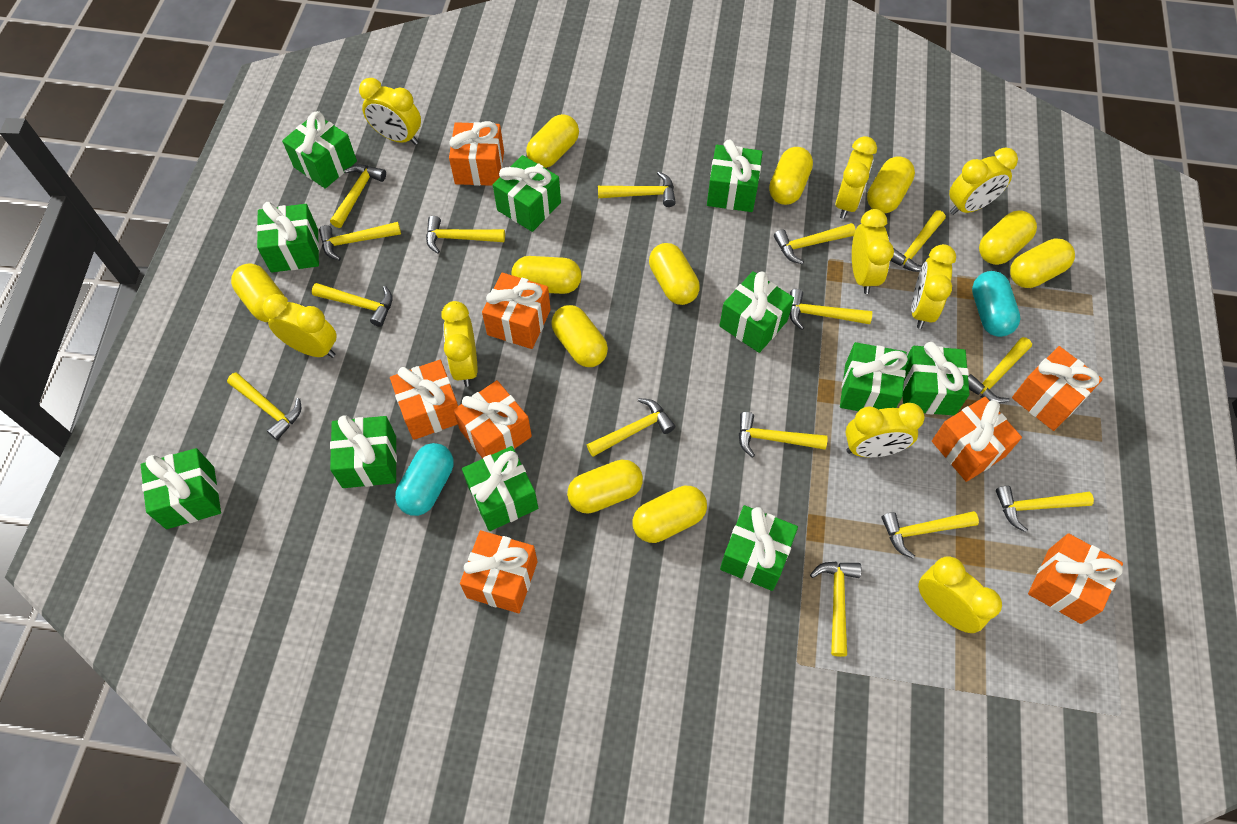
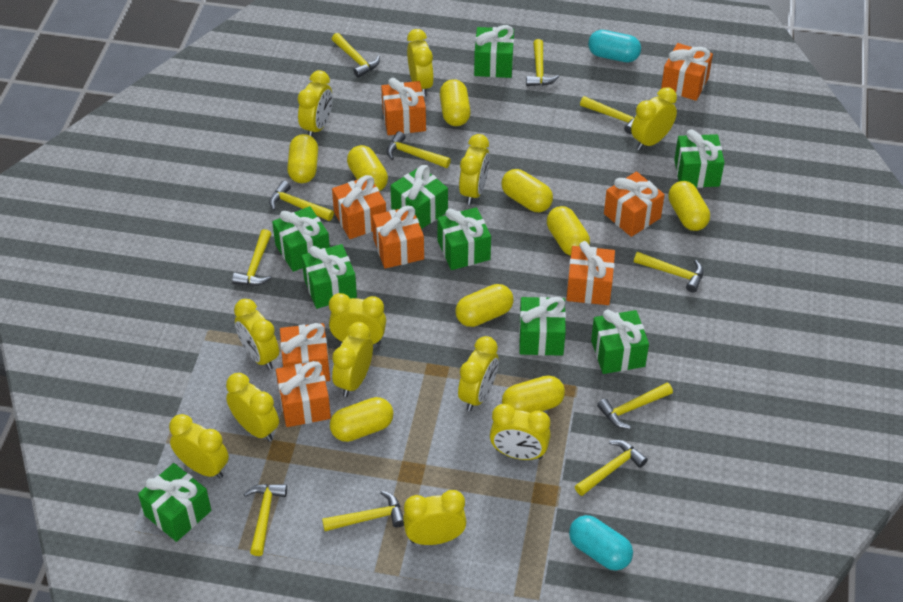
green gift: [141,448,221,529] [257,202,319,273] [282,111,357,189] [330,415,397,488] [462,446,538,531] [493,155,561,232] [707,139,763,212] [719,271,794,353] [720,505,798,591] [840,342,908,411] [903,342,970,416] = 11 -> [138,463,211,542] [272,206,330,272] [301,244,357,309] [390,165,448,229] [437,207,491,270] [474,25,514,78] [519,297,566,356] [591,310,649,374] [674,129,725,188] = 9
yellow capsule: [231,263,284,322] [512,256,582,294] [526,114,579,168] [551,305,608,367] [567,459,643,514] [632,486,707,543] [649,243,700,305] [769,147,813,205] [867,156,915,213] [979,210,1037,265] [1010,238,1075,288] = 11 -> [287,134,318,183] [330,397,393,442] [347,145,388,191] [440,79,471,126] [455,284,514,327] [501,169,553,212] [502,375,565,413] [547,206,590,256] [668,181,710,231] = 9
yellow clock: [263,294,337,358] [359,78,421,145] [441,301,478,387] [835,136,877,219] [845,403,925,457] [852,209,894,294] [911,244,956,329] [918,556,1002,633] [949,147,1018,215] = 9 -> [169,414,229,479] [226,373,279,442] [234,299,279,370] [298,70,332,137] [329,293,386,345] [332,322,373,397] [403,490,466,545] [407,29,434,97] [458,336,499,411] [459,134,490,205] [490,404,551,460] [631,87,677,150] = 12
yellow hammer: [227,372,301,440] [312,283,392,327] [319,222,401,261] [330,164,386,228] [426,216,505,254] [587,398,675,457] [598,172,676,207] [739,412,828,458] [774,223,856,264] [789,289,872,330] [810,562,862,657] [881,511,979,559] [890,210,946,272] [968,337,1032,403] [996,486,1094,532] = 15 -> [232,229,272,286] [244,484,287,556] [269,181,334,221] [322,491,404,531] [332,33,380,78] [387,131,451,168] [526,39,559,86] [575,440,648,496] [580,96,637,134] [597,383,673,429] [634,252,704,293] = 11

